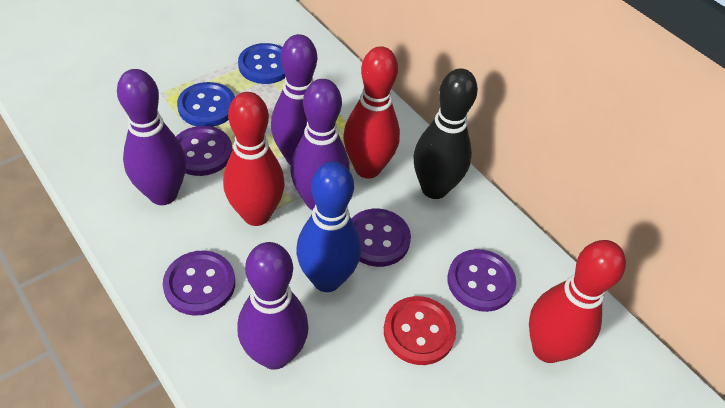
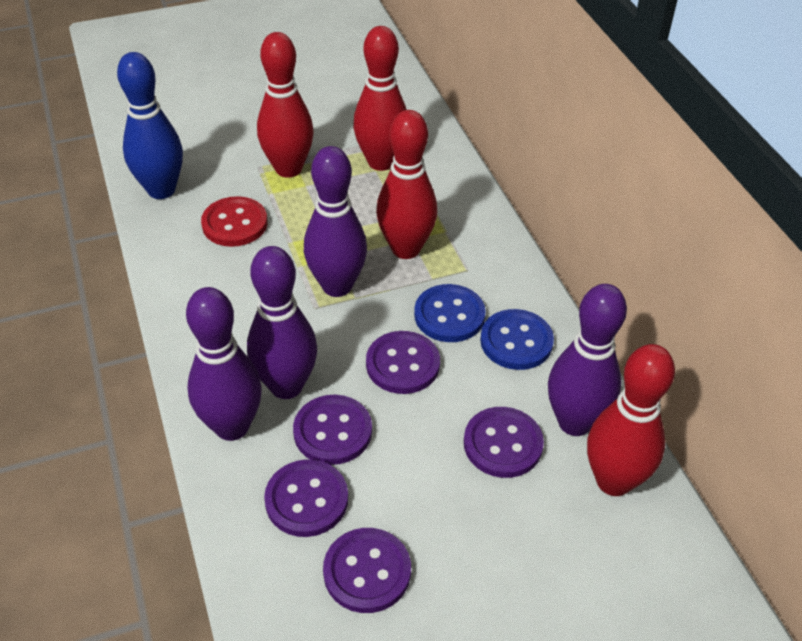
black bowling pin: [414,68,478,199] = 1 -> none = 0
purple button: [163,251,235,316] [176,126,233,176] [352,209,411,267] [447,249,516,312] = 4 -> [264,459,348,537] [293,395,372,465] [323,528,411,613] [366,331,440,394] [464,407,544,478] = 5
red bowling pin: [223,92,285,226] [343,46,400,179] [529,240,626,363] = 3 -> [257,32,314,178] [353,26,407,171] [376,110,437,259] [587,344,675,496] = 4

